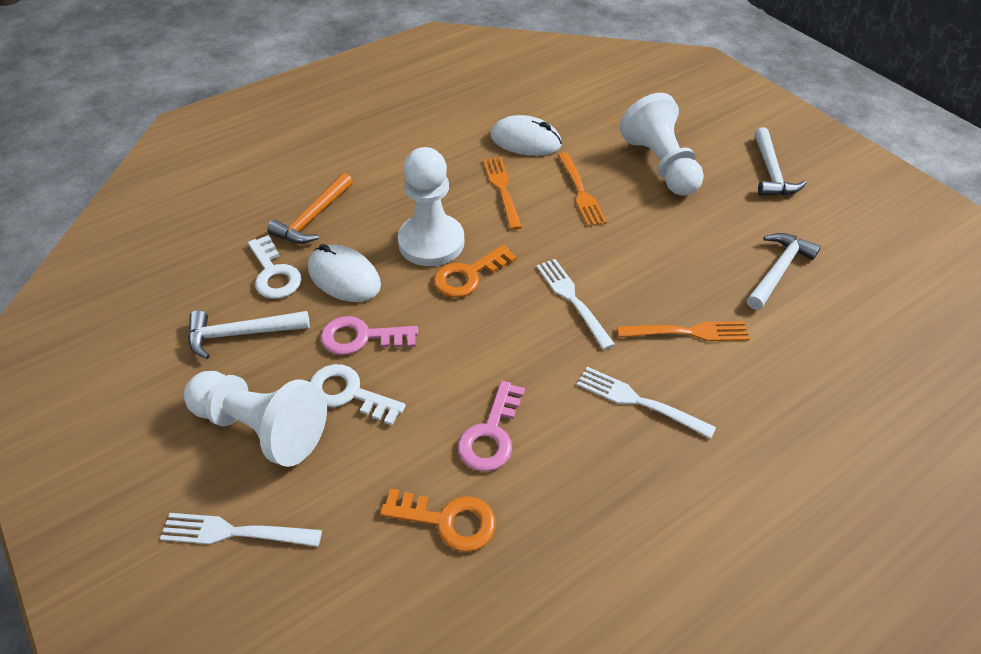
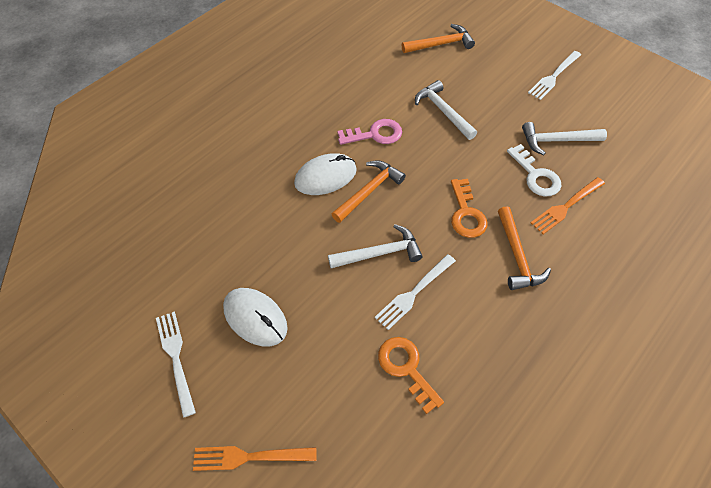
orange fork: [483,157,522,230] [558,152,607,227] [617,321,750,341] = 3 -> [193,446,316,471] [531,177,605,234] = 2
orange hammer: [267,173,353,244] = 1 -> [332,160,406,223] [402,24,475,53] [498,206,551,290] = 3
pink key: [321,316,418,355] [458,381,525,472] = 2 -> [337,119,402,145] = 1
white key: [248,235,301,299] [310,364,406,425] = 2 -> [507,144,561,197] = 1
white pawn: [184,371,327,467] [398,147,464,266] [620,93,704,196] = 3 -> none = 0

